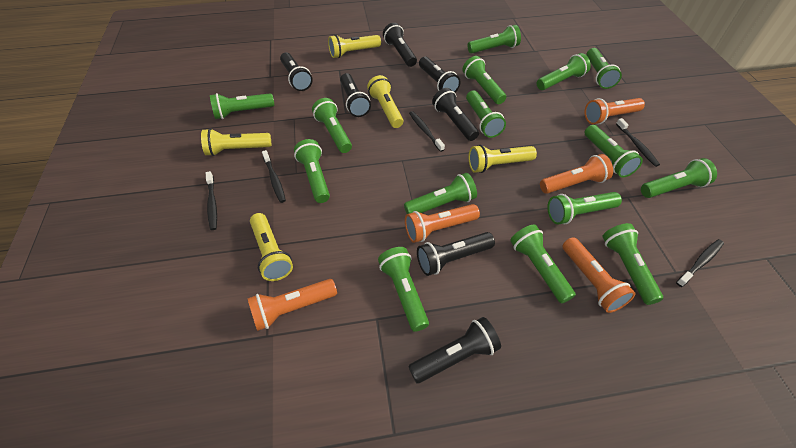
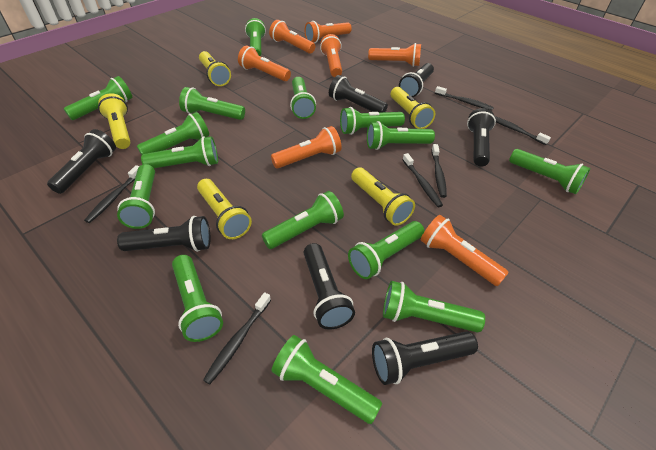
black toothbrush: [206,171,217,230] [262,150,286,203] [409,111,445,152] [616,118,660,167] [676,239,724,287] = 5 -> [84,165,139,223] [203,292,271,384] [403,153,443,207] [431,144,447,198] [435,86,494,110] [494,116,551,145] = 6
orange flashlight: [247,279,337,331] [405,204,480,243] [540,154,613,194] [562,237,636,313] [584,98,645,124] = 5 -> [238,45,291,81] [269,20,315,54] [271,126,342,169] [305,21,352,43] [320,34,342,77] [368,43,421,67] [421,215,509,286] = 7

